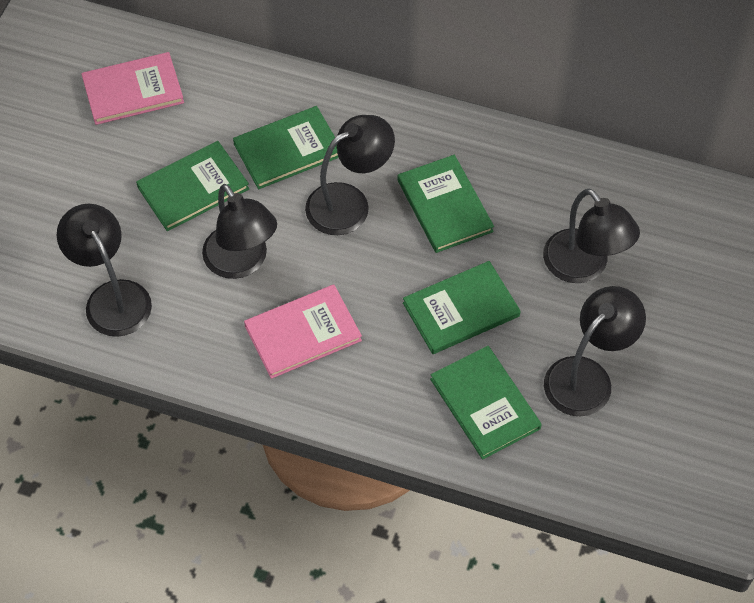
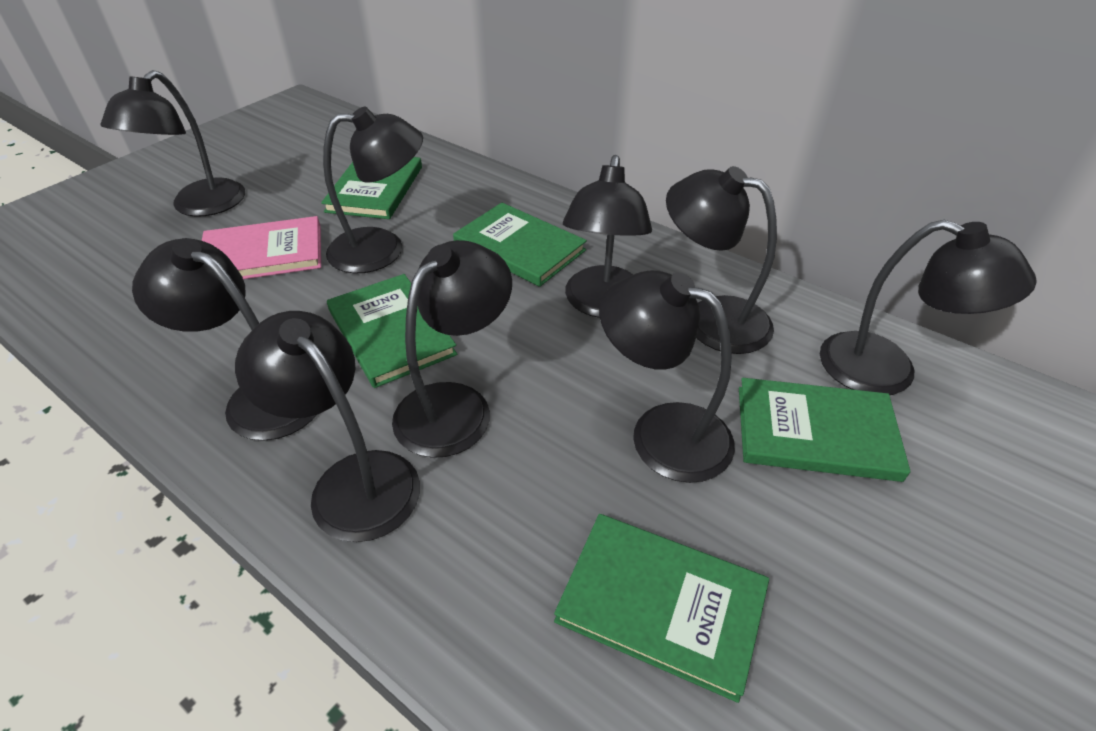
black lamp: [57,204,152,337] [202,184,277,279] [305,115,395,235] [543,188,640,283] [544,286,646,416] = 5 -> [101,70,245,217] [132,238,316,441] [235,311,420,542] [323,107,423,273] [392,240,512,458] [563,155,652,318] [599,270,735,483] [666,166,777,354] [820,220,1036,395] = 9
pink book: [81,52,184,125] [244,284,362,379] = 2 -> [202,216,321,279] = 1

